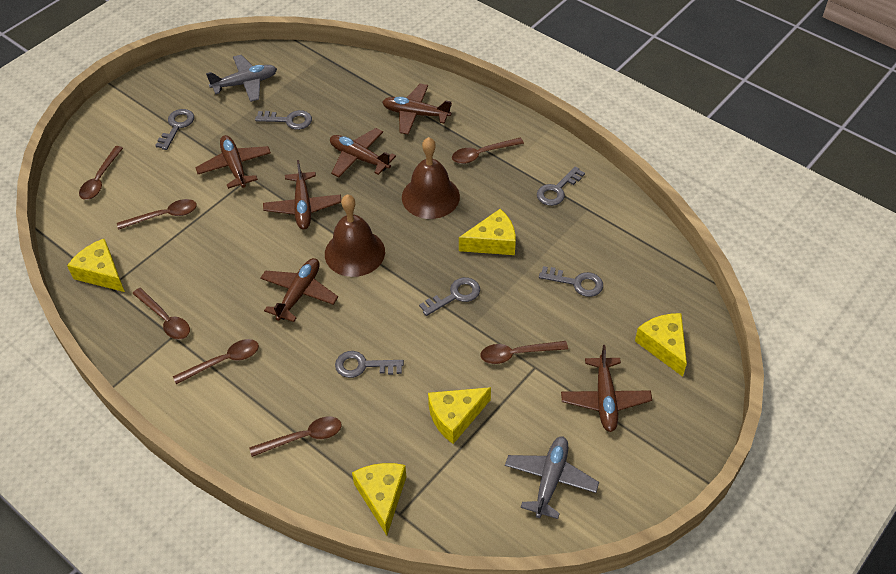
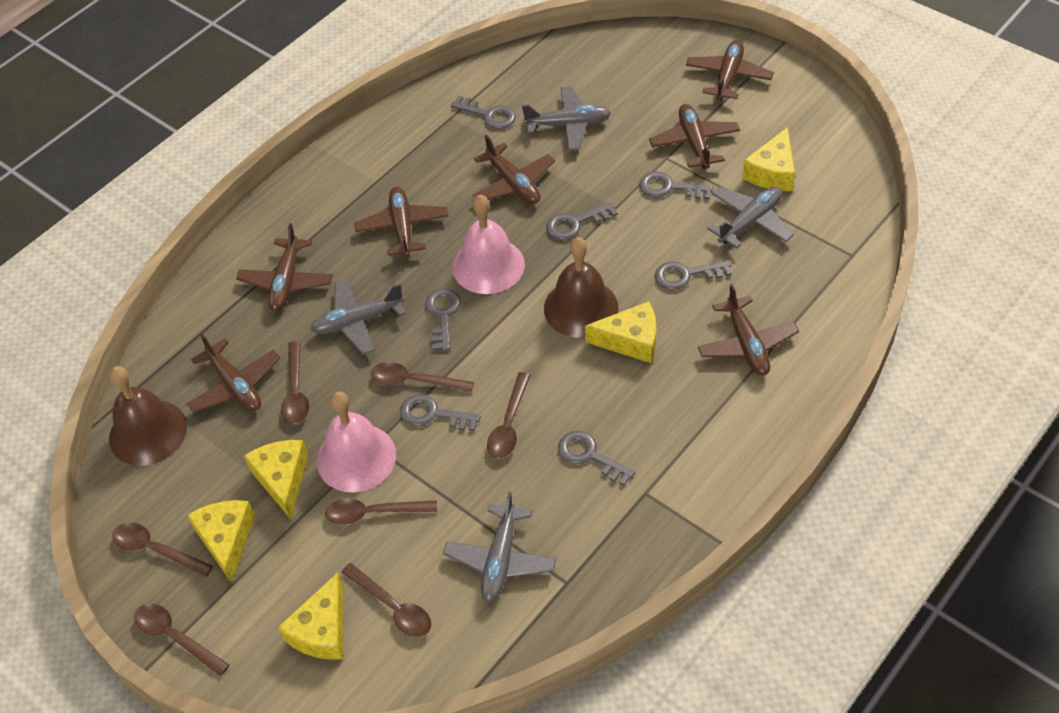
brown plane: [195,135,271,189] [260,258,338,322] [263,160,341,229] [330,128,396,177] [382,84,452,135] [561,345,652,432] = 6 -> [187,333,280,413] [236,223,333,311] [354,187,448,257] [472,134,555,204] [649,104,740,169] [685,40,774,101] [698,284,799,376] = 7
grey key: [155,109,194,150] [255,110,312,130] [335,351,404,378] [419,277,480,316] [537,166,585,206] [539,266,603,297] = 6 -> [400,394,481,431] [425,288,461,351] [451,96,516,129] [546,202,618,240] [558,431,635,486] [639,171,713,199] [655,260,732,290] = 7
grey plane: [206,55,277,102] [505,437,599,519] = 2 -> [311,279,406,355] [443,491,556,602] [522,86,611,150] [707,187,794,249] = 4
pink bell: none = 0 -> [317,392,396,492] [453,195,525,294] = 2

